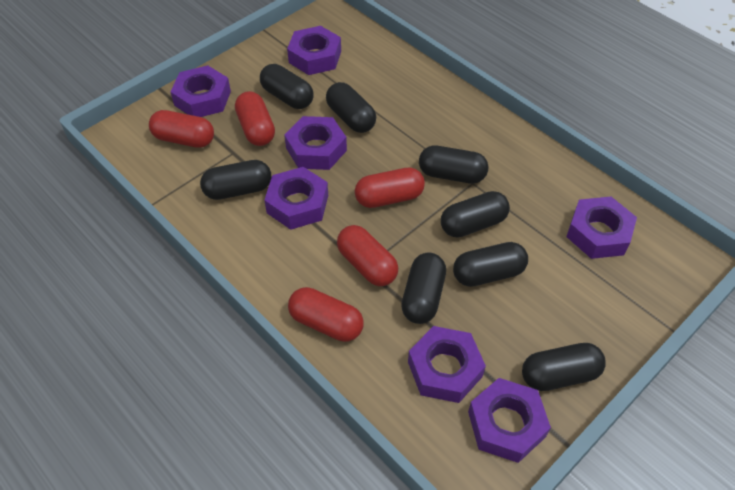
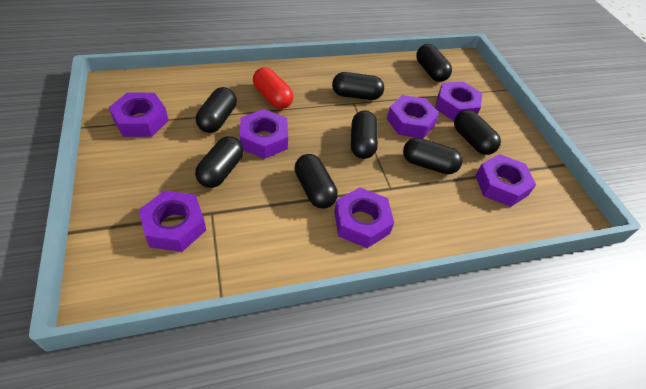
red capsule: [149,110,214,148] [235,91,275,146] [288,287,364,342] [337,225,398,286] [355,168,425,208] = 5 -> [253,67,294,109] = 1

